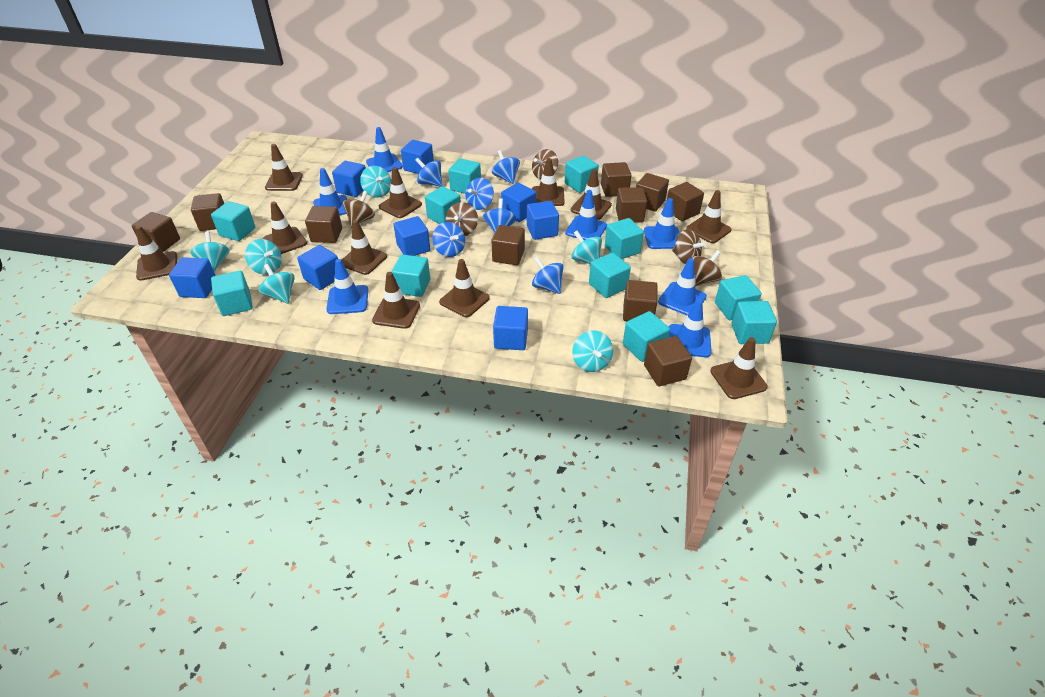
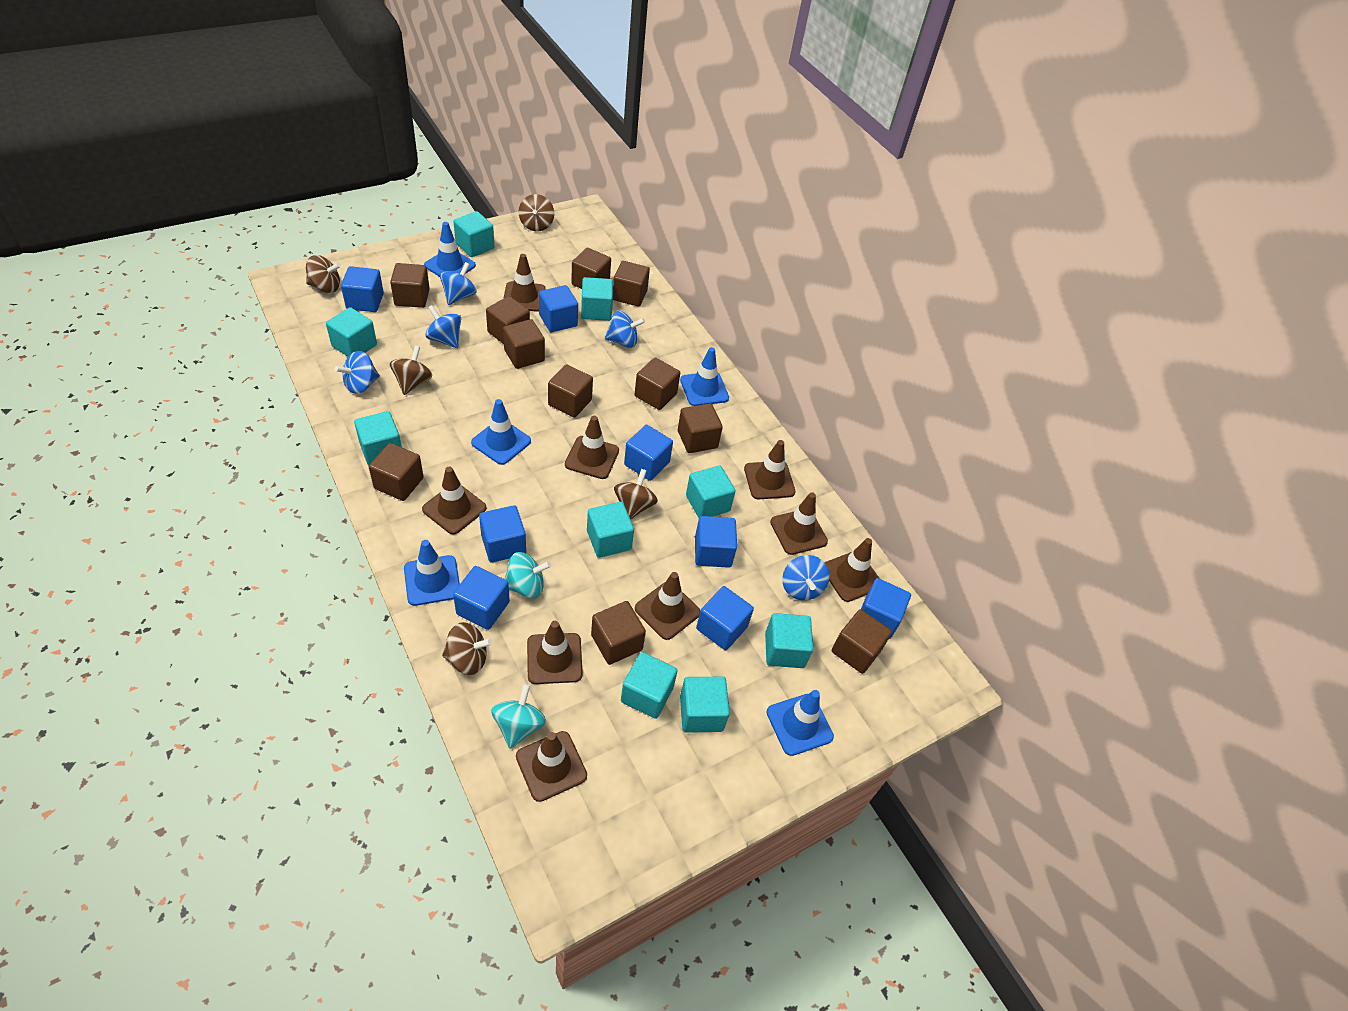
blue spinning top: [415,158,443,187] [432,222,465,257] [465,178,494,210] [483,198,517,233] [492,150,520,184] [532,256,564,294] = 6 -> [335,351,380,394] [425,305,461,348] [440,262,477,305] [605,311,645,348] [782,555,829,601] = 5
blue traffic cone: [313,168,347,215] [326,259,368,314] [366,127,403,172] [565,190,607,240] [644,198,680,249] [658,258,707,315] [668,299,712,357] = 7 -> [404,540,460,606] [424,222,476,277] [471,399,531,465] [680,347,729,406] [766,690,834,756] = 5
brown cube: [132,212,180,252] [191,193,224,231] [305,206,342,243] [491,225,525,265] [601,162,632,197] [616,187,647,223] [623,280,658,321] [636,173,669,212] [644,336,692,386] [667,182,704,221] = 10 -> [369,443,424,501] [390,263,430,308] [486,296,530,344] [503,319,545,369] [548,364,593,418] [571,248,611,289] [591,601,646,665] [613,261,650,307] [635,358,680,410] [678,403,723,453] [832,609,892,674] = 11
brown traffic cone: [135,226,177,281] [263,201,307,254] [265,144,303,191] [341,220,387,275] [372,272,420,329] [379,167,422,218] [439,259,490,317] [532,158,565,206] [571,169,612,220] [686,190,732,243] [710,337,768,399] = 11 -> [422,467,487,535] [503,254,546,312] [516,731,587,802] [527,621,583,684] [565,416,619,479] [635,572,700,640] [744,440,795,499] [770,492,828,555] [824,538,880,602] = 9
turquoise cube: [211,201,256,241] [211,270,253,316] [392,254,430,297] [425,186,461,224] [448,158,481,194] [565,156,599,193] [589,253,631,298] [605,218,644,259] [623,311,670,362] [715,275,762,320] [732,301,777,344] = 11 -> [326,307,377,357] [354,411,402,466] [453,211,495,257] [581,277,613,321] [587,502,634,558] [621,652,678,719] [680,677,730,733] [686,465,736,518] [765,613,813,668] = 9
turquoise spinning top: [190,231,229,272] [245,239,282,275] [259,264,295,304] [360,166,391,198] [571,231,602,264] [572,331,613,372] = 6 -> [491,684,546,749] [504,552,551,599] = 2

